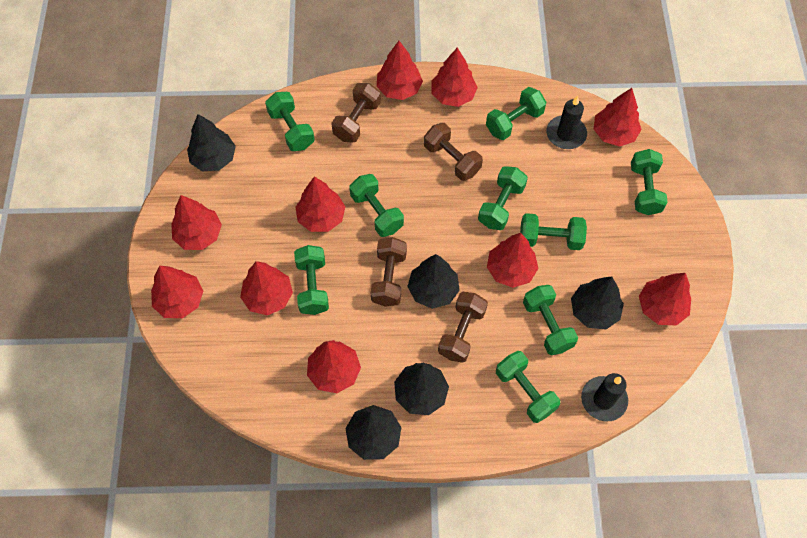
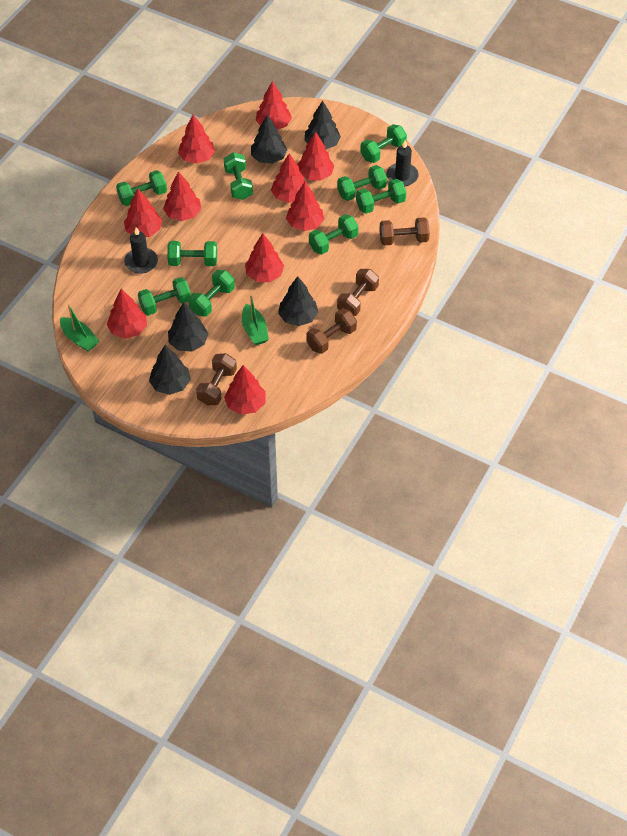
green boat: none = 0 -> [60,304,99,352] [242,294,269,345] = 2

